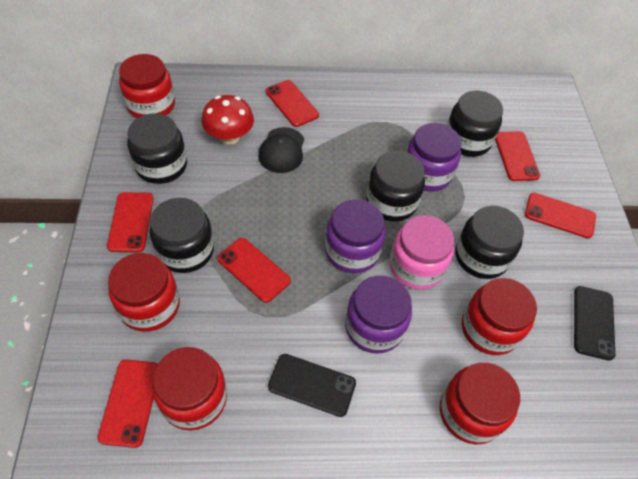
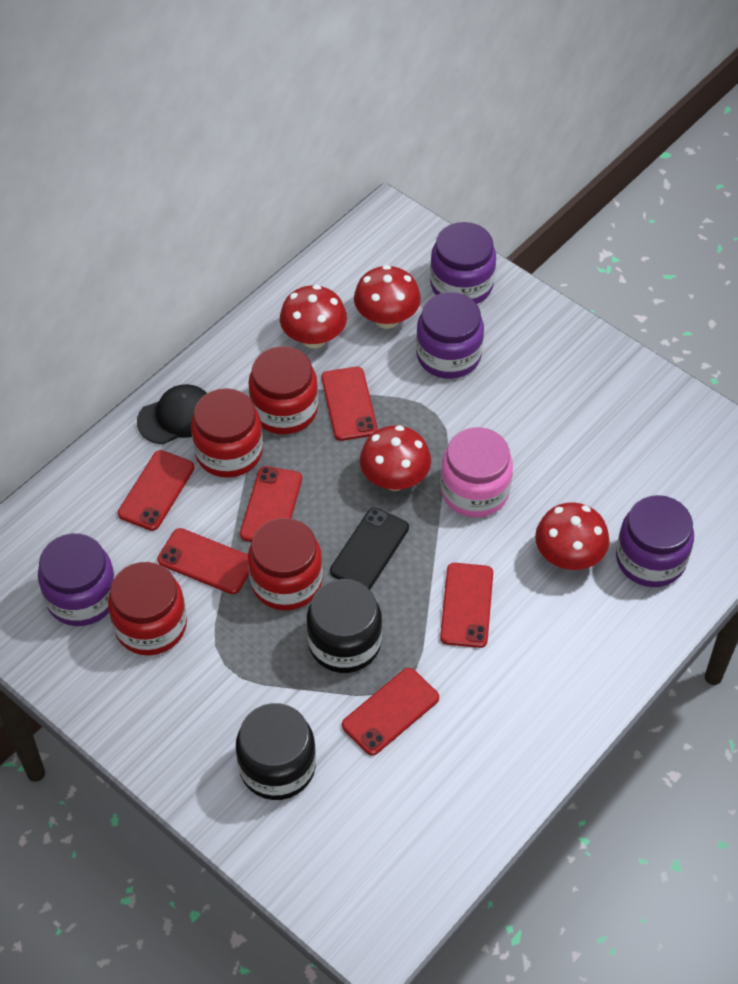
black jar: [128,113,187,184] [150,198,214,273] [366,151,425,222] [447,90,503,157] [455,206,524,279] = 5 -> [236,703,316,800] [307,579,382,673] = 2
black phone: [268,354,356,417] [574,286,615,361] = 2 -> [330,507,409,590] = 1
purple jar: [325,199,386,273] [345,275,412,354] [407,123,461,192] = 3 -> [38,533,115,626] [416,292,484,379] [430,222,496,304] [616,495,694,587] = 4
red jar: [108,253,180,332] [119,54,175,118] [152,347,227,431] [440,362,520,444] [462,278,537,355] = 5 -> [108,562,187,655] [191,388,263,478] [248,346,318,434] [248,518,323,611] = 4
red mushroom: [202,95,254,145] = 1 -> [280,285,347,348] [354,265,421,329] [360,425,431,491] [535,502,609,570] = 4

